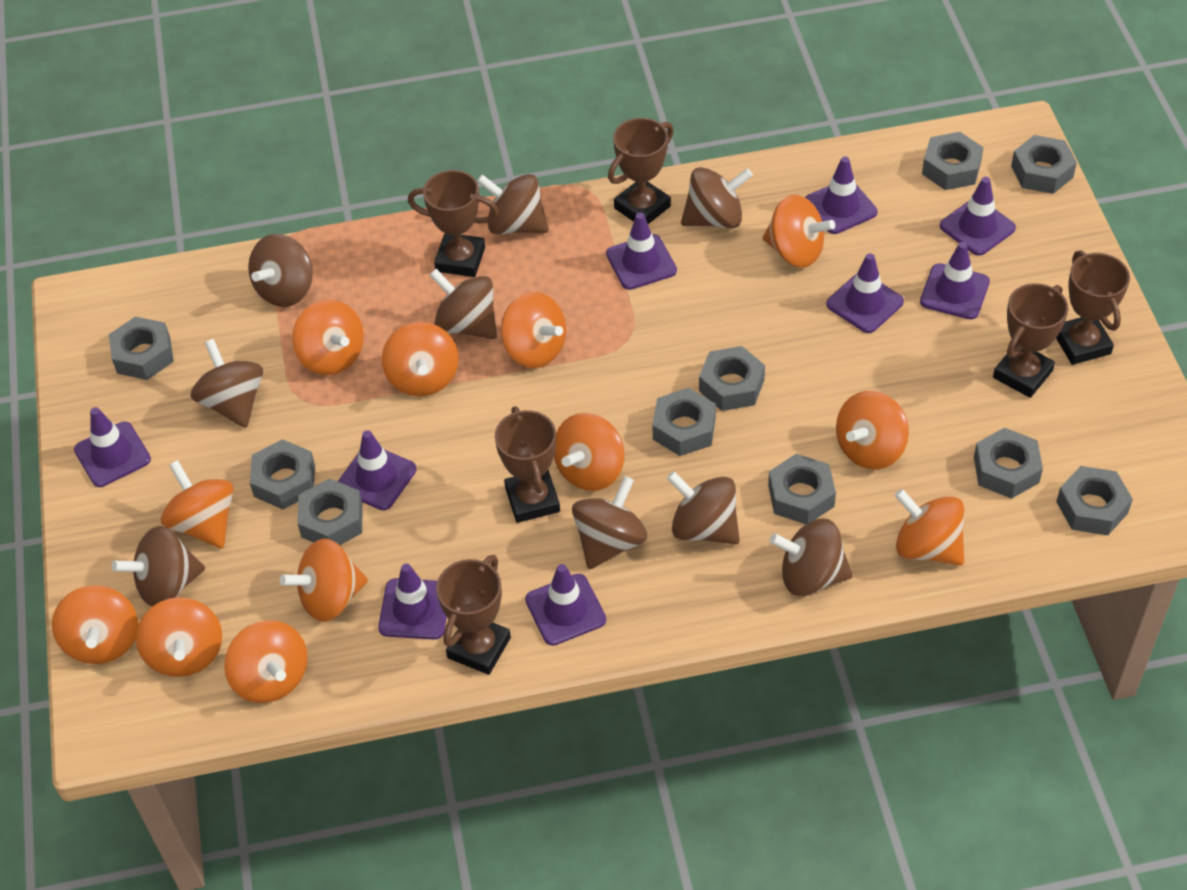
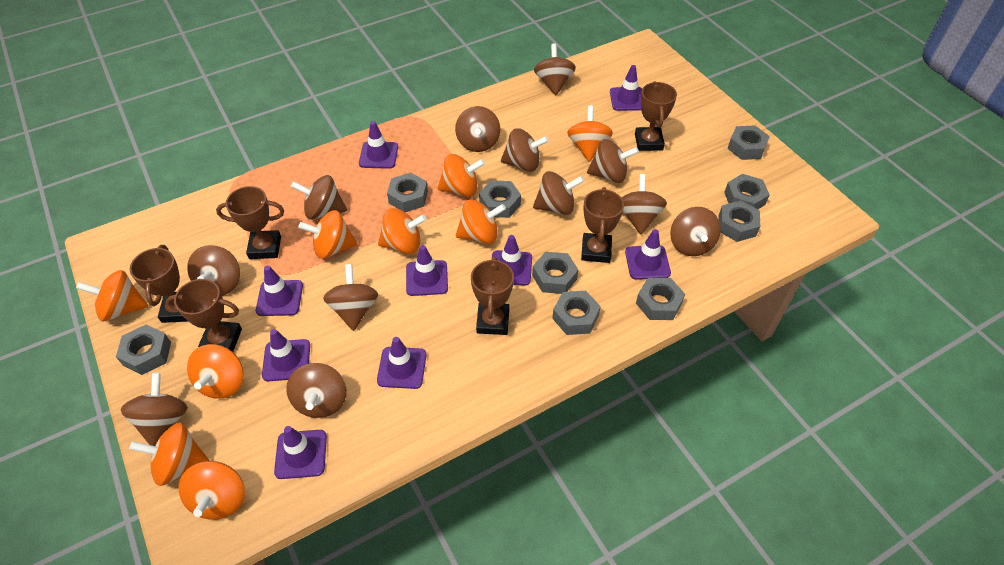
brown spinning top: [112,526,205,607] [191,339,263,428] [248,234,313,307] [430,269,497,339] [477,174,549,234] [572,476,647,569] [667,471,740,544] [681,167,753,228] [769,518,853,596] = 9 -> [121,373,188,446] [187,245,240,296] [286,363,347,418] [291,175,347,220] [323,264,378,331] [455,106,500,152] [501,128,549,172] [533,171,584,215] [534,43,576,95] [587,139,639,183] [621,174,667,234] [670,207,721,256] = 12
grey nut: [109,317,174,380] [250,439,315,509] [297,478,363,545] [652,388,716,456] [699,346,765,411] [768,454,836,524] [922,132,984,190] [974,428,1043,499] [1011,135,1077,194] [1056,466,1133,535] = 10 -> [116,324,171,375] [387,173,428,212] [479,180,521,218] [532,252,578,294] [552,291,601,335] [636,278,685,320] [718,200,760,242] [724,174,770,209] [728,125,770,160] = 9
orange spinning top: [52,585,138,664] [136,597,222,677] [161,460,234,549] [224,620,308,703] [280,539,368,622] [292,300,364,375] [382,322,459,397] [501,292,566,368] [554,413,625,491] [762,195,835,268] [836,391,909,469] [894,489,965,566] = 12 -> [76,270,148,321] [129,423,210,486] [178,461,245,520] [187,344,244,399] [298,210,357,259] [378,208,427,254] [438,154,485,197] [456,199,506,244] [567,106,613,162] = 9

